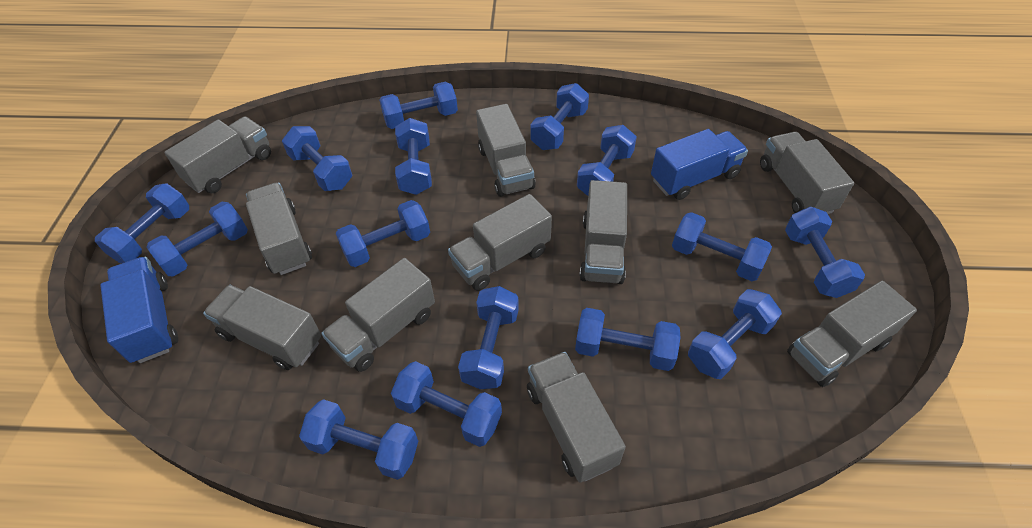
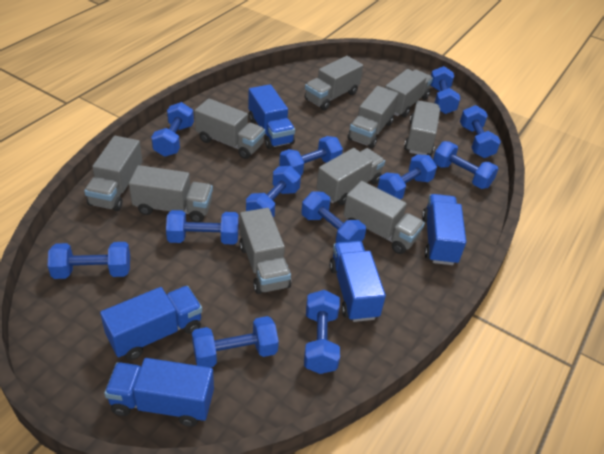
blue dumbbell: [95,183,189,263] [146,202,248,276] [282,126,352,191] [299,399,418,480] [336,200,430,267] [379,82,458,129] [391,361,502,447] [395,118,432,195] [458,286,519,389] [530,83,589,150] [575,308,681,371] [577,125,637,196] [672,212,772,281] [688,289,782,379] [785,207,865,298] = 15 -> [48,242,130,279] [151,102,194,157] [166,210,239,245] [192,316,279,367] [246,166,301,217] [279,136,343,175] [301,191,366,243] [304,290,340,374] [378,154,437,200] [430,66,460,114] [433,141,498,189] [460,105,501,158] = 12
blue truck: [100,257,178,363] [651,129,748,200] = 2 -> [100,286,202,360] [104,358,214,427] [248,84,295,149] [329,241,386,322] [422,194,466,265] = 5

